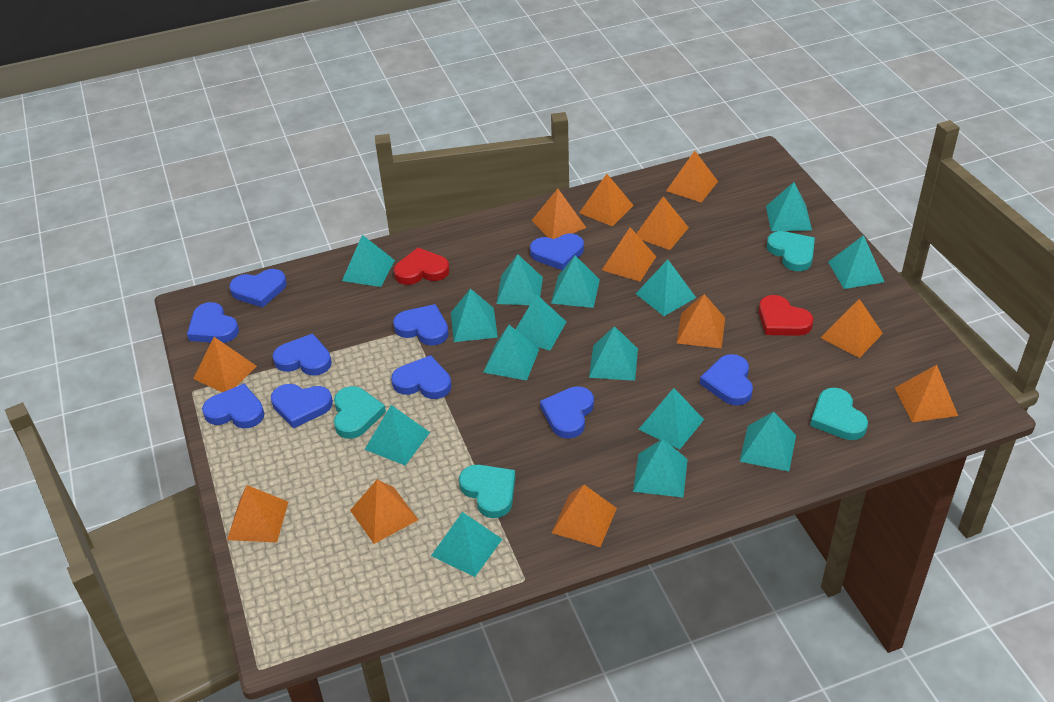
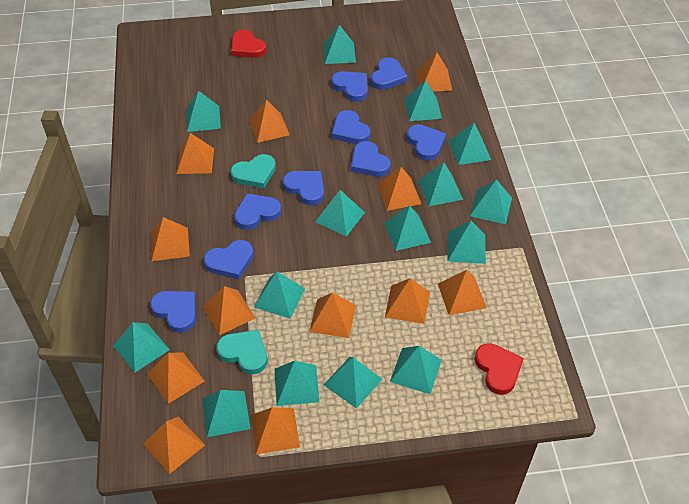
blue heart: [187,302,239,343] [202,384,265,428] [229,269,287,308] [271,384,333,428] [272,333,332,376] [391,355,452,399] [393,304,449,346] [530,234,584,270] [540,386,594,439] [700,354,753,406] = 10 -> [150,291,196,333] [204,240,254,279] [234,193,281,230] [283,171,324,205] [331,71,368,102] [332,110,370,144] [351,141,390,177] [371,57,408,90] [407,124,446,161] = 9
turquoise heart: [334,386,386,439] [459,465,515,518] [767,231,815,271] [810,388,868,440] = 4 -> [217,330,267,374] [230,154,276,188] = 2

